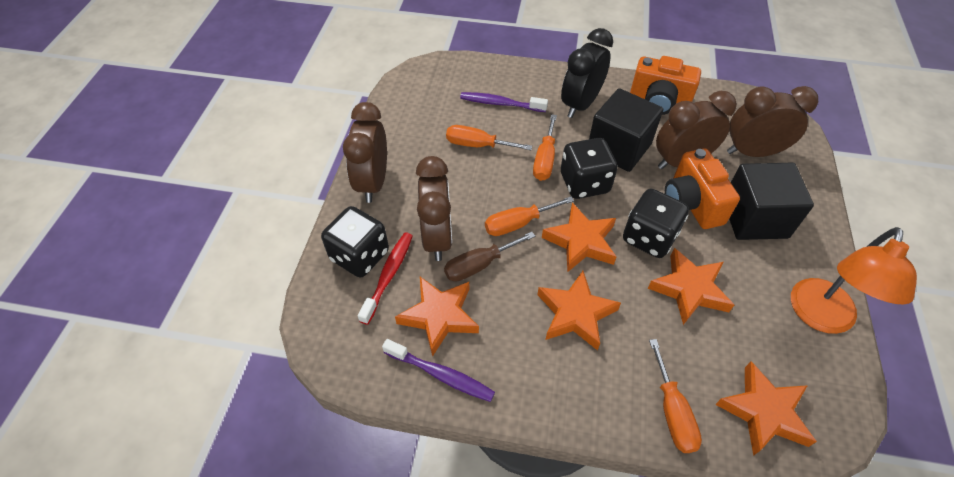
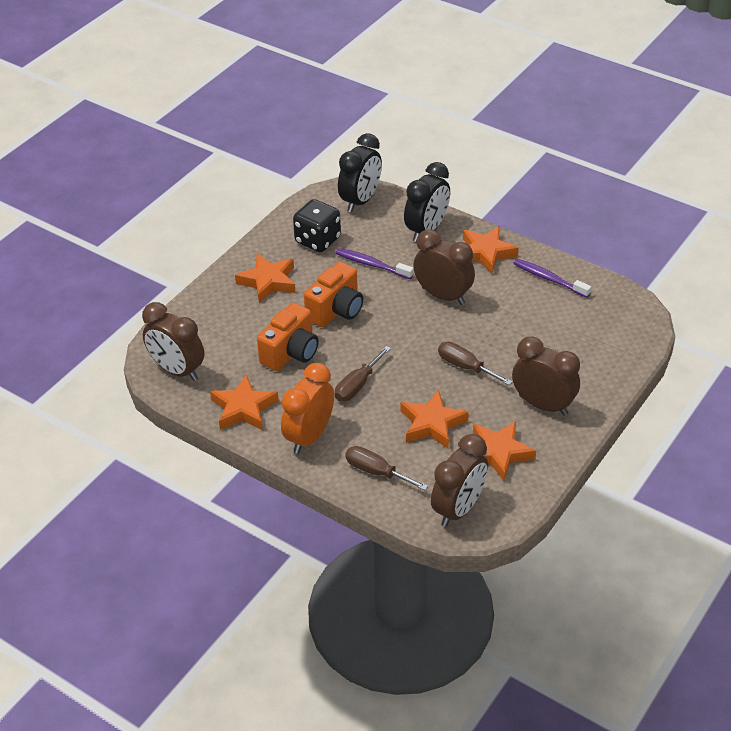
black clock: [561,28,613,118] = 1 -> [338,133,382,212] [404,162,450,242] = 2
black cube: [589,88,663,172] [729,163,814,240] = 2 -> none = 0
black dice: [321,206,389,277] [561,138,618,199] [623,189,689,258] = 3 -> [293,199,341,252] = 1
brown screwdriver: [444,232,535,282] = 1 -> [335,346,391,402] [345,446,428,490] [438,342,512,385] = 3
orange clock: none = 0 -> [281,363,334,454] = 1
orange lamp: [791,227,917,334] = 1 -> none = 0
orange screwdriver: [446,125,532,150] [485,196,574,236] [533,114,557,181] [649,339,702,453] = 4 -> none = 0
red toothbrush: [358,232,413,325] = 1 -> none = 0

